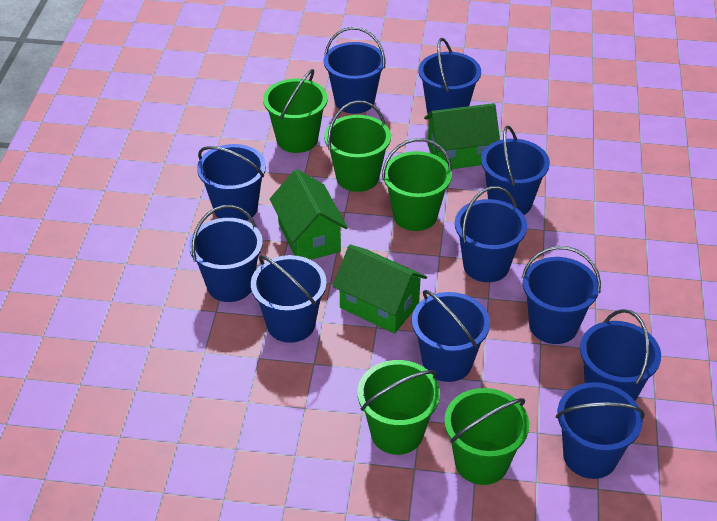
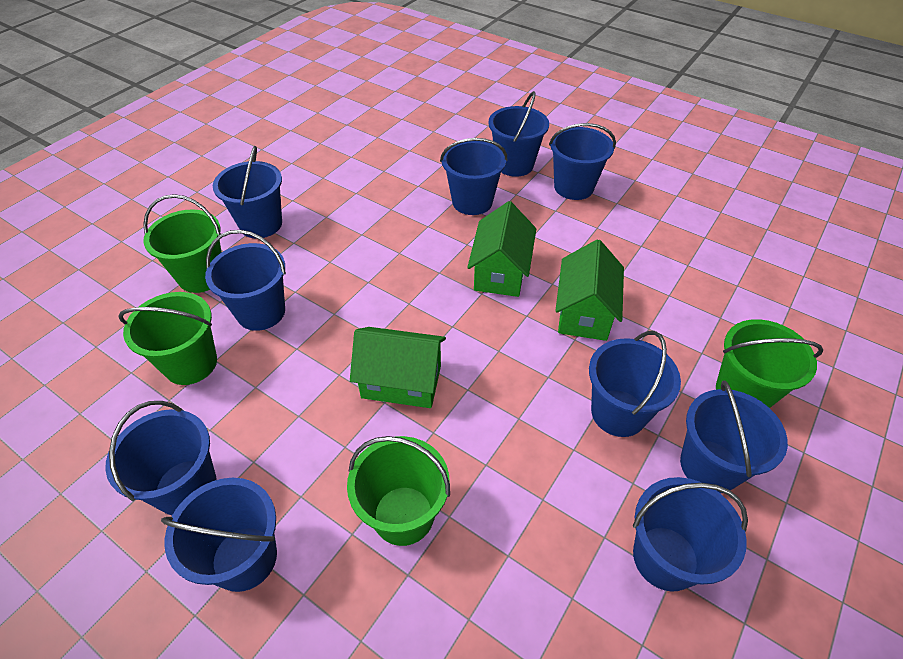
blue bucket: [189,205,263,302] [197,144,266,221] [251,255,327,343] [324,27,386,114] [412,290,490,382] [418,38,481,114] [455,186,527,282] [481,126,550,215] [522,246,601,344] [556,382,645,479] [580,309,661,401] = 11 -> [105,401,217,515] [161,478,277,592] [205,230,286,331] [213,146,282,238] [440,138,507,215] [488,91,549,177] [549,123,616,200] [589,331,681,437] [633,477,748,591] [680,380,788,493] = 10
green bucket: [263,69,328,153] [324,100,391,192] [357,360,440,455] [382,138,452,231] [444,388,529,485] = 5 -> [118,292,217,385] [143,194,222,293] [347,436,450,546] [716,319,823,408] = 4

